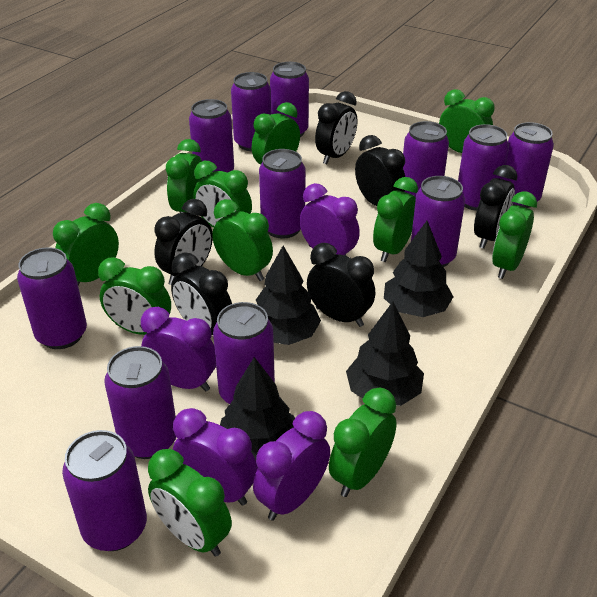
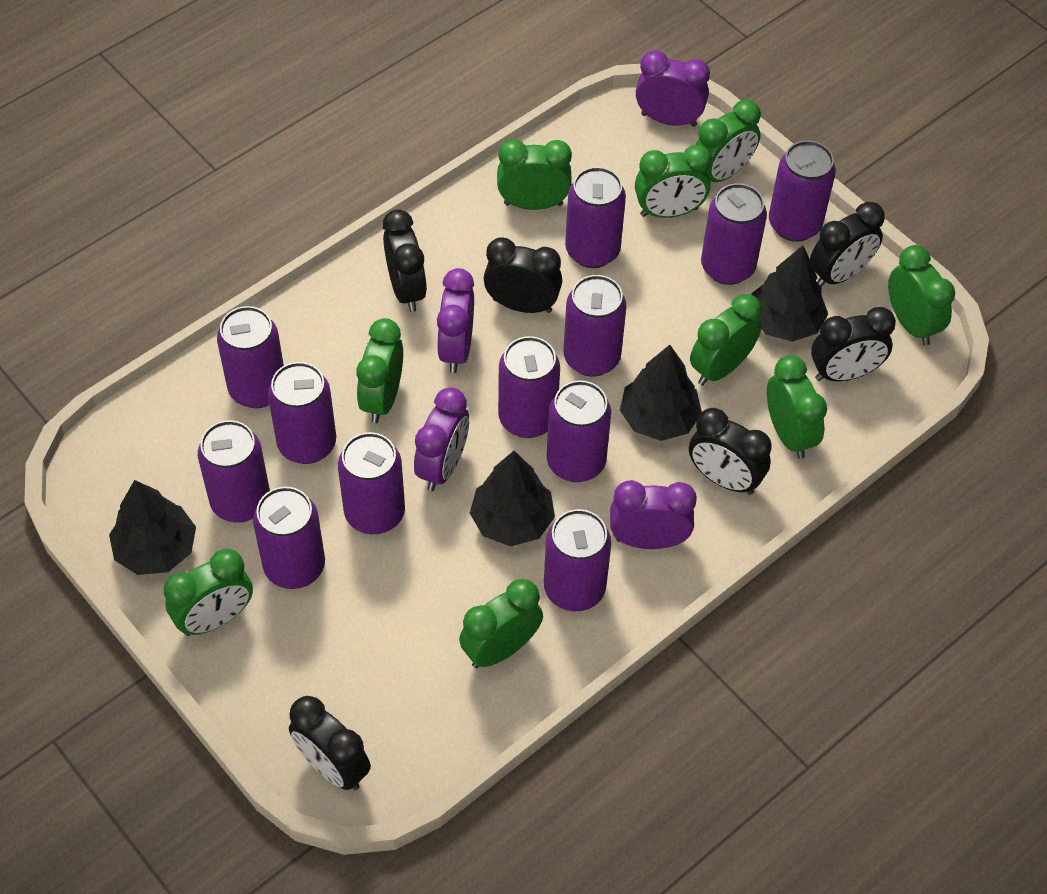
green clock: [53,203,119,286] [98,257,171,335] [148,449,232,557] [166,139,203,213] [193,161,252,228] [212,199,273,281] [252,102,300,164] [329,388,397,497] [373,177,418,262] [439,89,495,153] [492,191,537,279] = 11 -> [164,549,253,636] [357,318,403,423] [459,579,543,668] [497,140,572,210] [635,145,712,218] [690,294,762,385] [695,100,761,182] [767,355,827,459] [888,245,955,346] = 9

